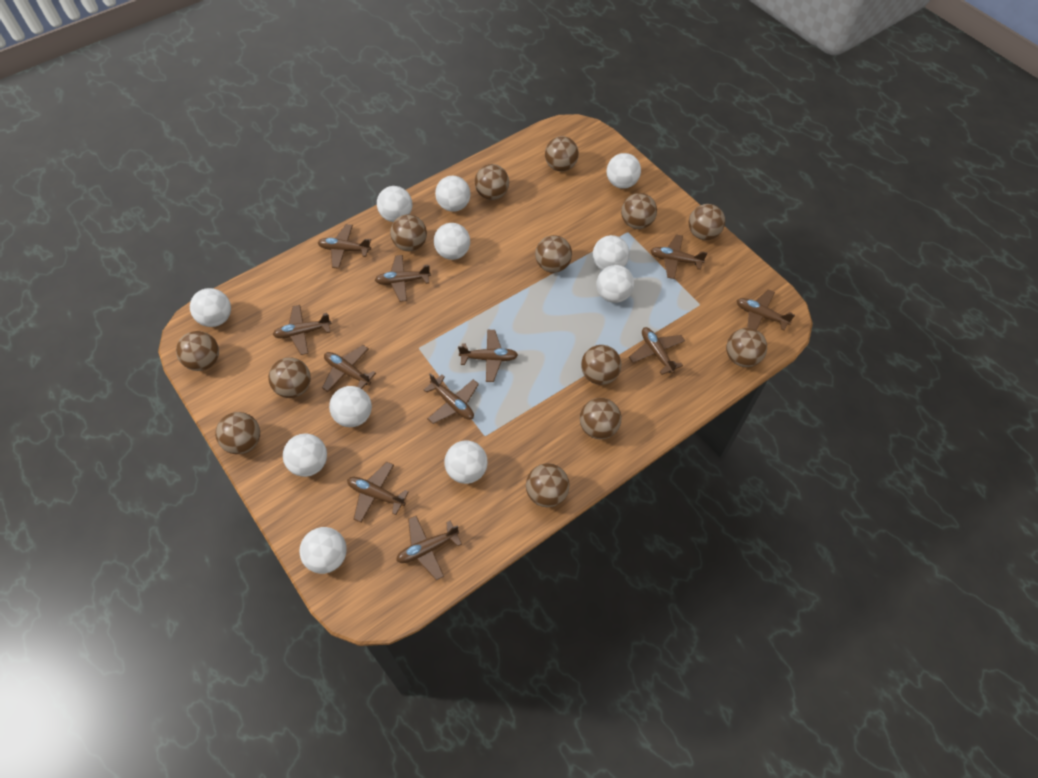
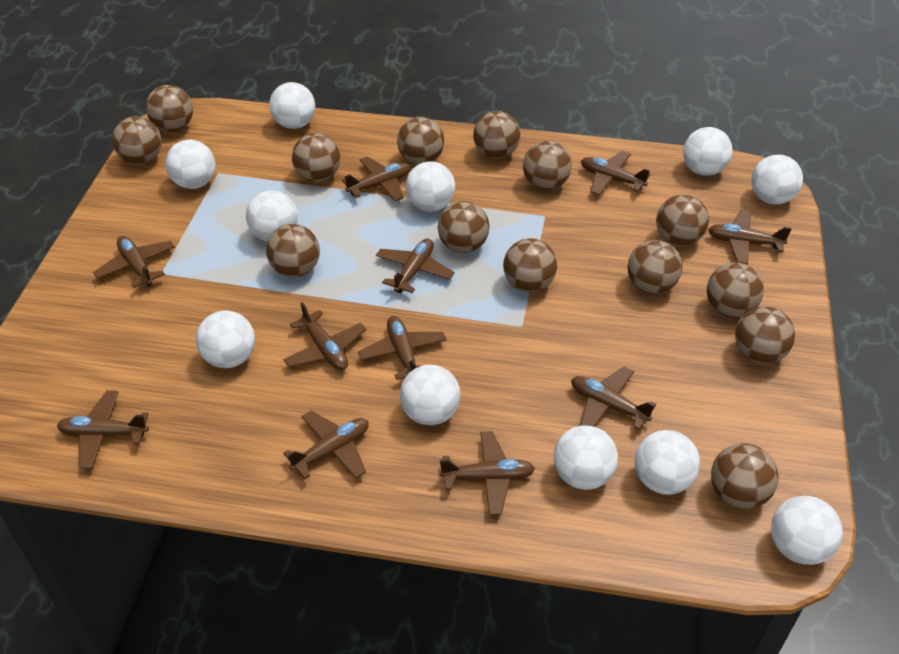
brown ball: [176,331,219,371] [215,412,260,454] [268,357,311,398] [390,214,427,251] [475,164,509,200] [526,463,570,507] [535,235,572,273] [545,136,579,171] [580,398,621,439] [581,345,621,385] [621,193,657,229] [689,204,725,240] [726,328,767,367] = 13 -> [112,116,161,165] [146,85,193,132] [266,224,320,277] [292,133,340,182] [397,117,444,165] [438,201,490,253] [473,111,520,159] [503,238,557,292] [523,141,572,190] [627,240,683,294] [656,194,709,246] [707,262,764,318] [711,443,779,509] [735,306,795,364] = 14

